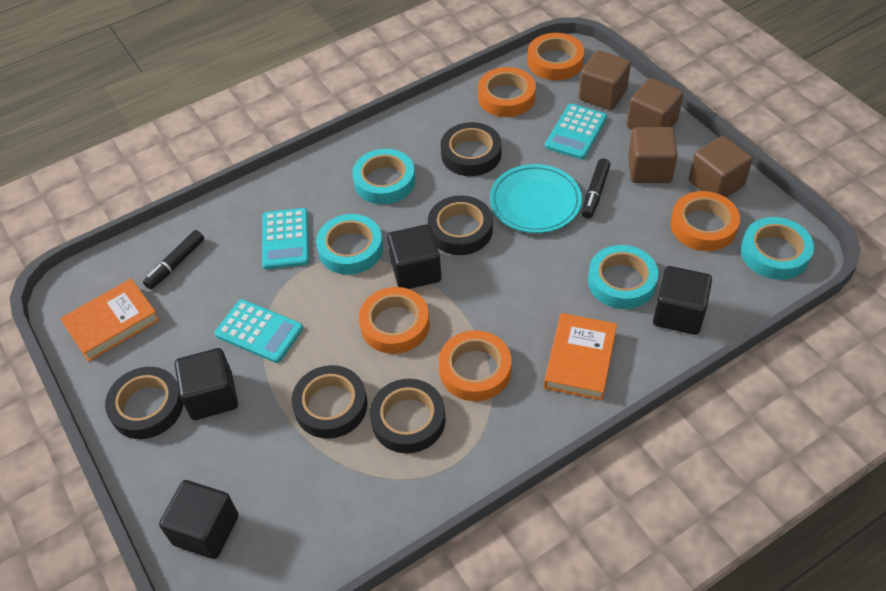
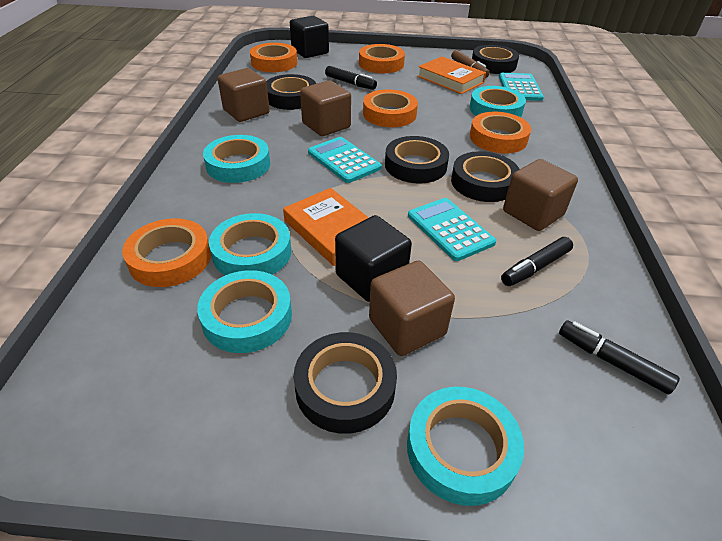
black cube: [159,480,239,559] [175,348,238,420] [387,224,441,289] [653,266,712,335] = 4 -> [290,16,329,58] [335,215,412,302] = 2
black marker: [143,230,204,289] [582,158,611,219] = 2 -> [325,66,377,90] [501,237,573,286] [559,320,680,394] = 3
brown marker: none = 0 -> [451,50,490,78] = 1
turquoise plate: [490,164,582,233] = 1 -> none = 0
turquoise tape: [316,214,383,275] [352,149,415,204] [588,245,659,309] [741,217,814,280] = 4 -> [197,270,292,353] [203,135,270,183] [209,213,291,275] [407,387,524,506] [469,86,526,117] = 5

